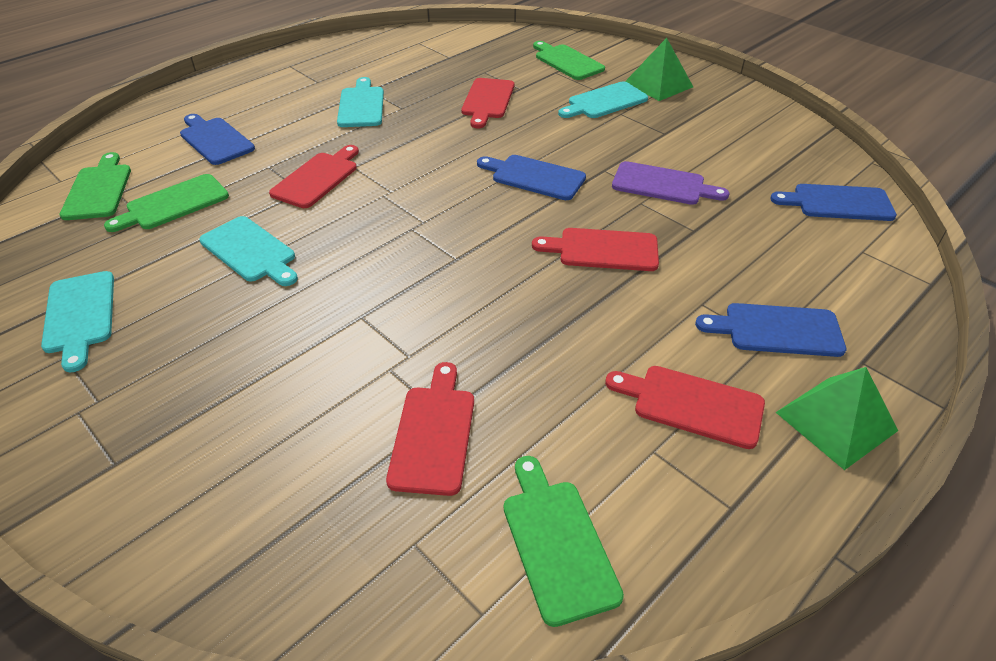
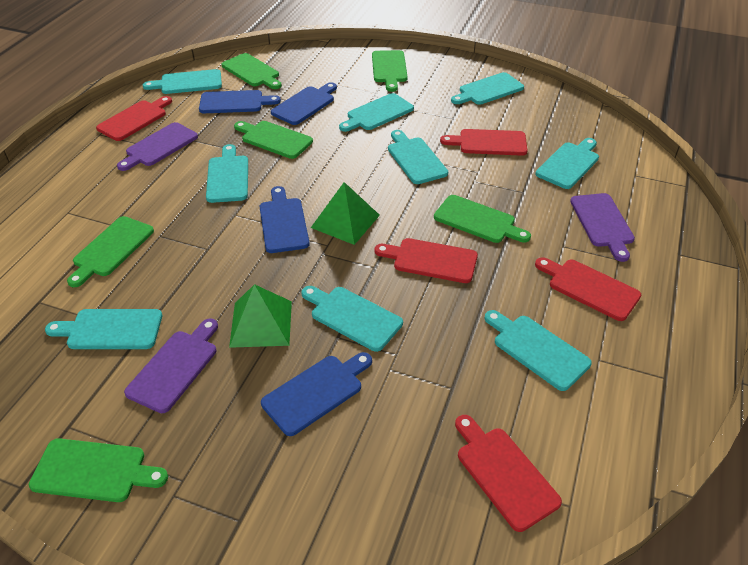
green cutting board: [60,152,131,220] [104,174,229,232] [504,456,624,627] [533,41,605,80] = 4 -> [29,438,168,502] [67,216,154,287] [222,53,282,89] [234,121,313,159] [372,50,408,92] [434,195,531,243] = 6
purple cutting board: [612,161,729,205] = 1 -> [117,122,198,171] [124,318,218,413] [570,193,635,262] = 3
turquoise cutting board: [41,271,114,372] [199,216,298,286] [337,77,384,127] [558,81,648,118] = 4 -> [45,309,162,349] [143,69,222,94] [206,144,248,203] [301,286,403,352] [339,93,414,132] [388,130,448,184] [451,72,524,105] [484,310,592,391] [535,138,599,189] = 9

